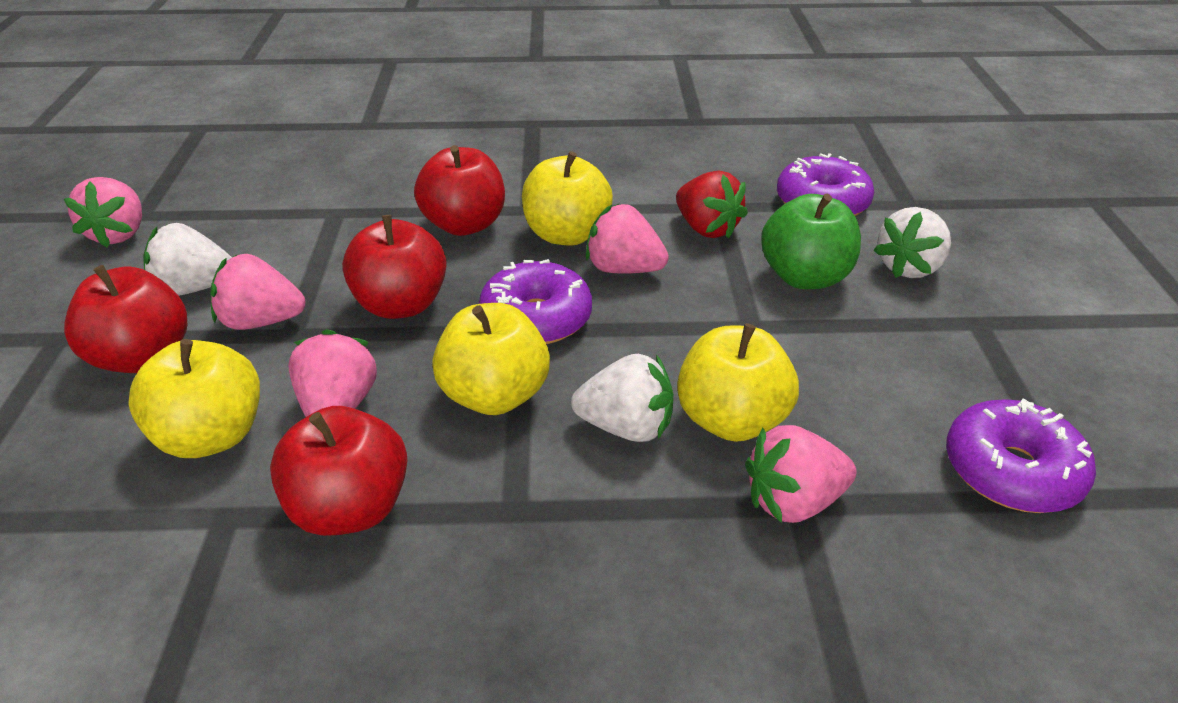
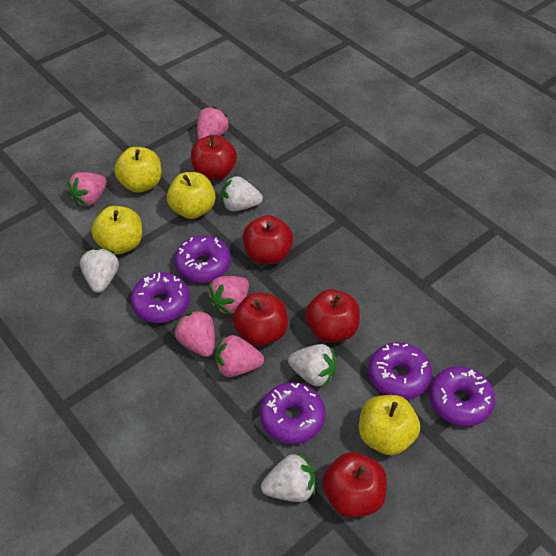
green apple: [761,194,861,289] = 1 -> none = 0
purple donut: [479,259,592,344] [777,153,874,216] [946,399,1096,513] = 3 -> [131,272,190,323] [175,235,231,283] [260,382,325,444] [369,342,432,400] [429,366,495,426] = 5
red apple: [64,265,187,373] [270,406,408,536] [342,215,447,319] [414,145,505,236] = 4 -> [191,135,237,180] [233,293,288,346] [243,215,293,264] [305,289,360,343] [322,452,387,517] = 5
red strawberry: [676,170,748,239] = 1 -> none = 0
white strawberry: [143,223,232,296] [571,354,674,442] [873,207,951,278] = 3 -> [80,248,119,293] [221,176,263,211] [261,453,315,502] [288,344,337,388] = 4

